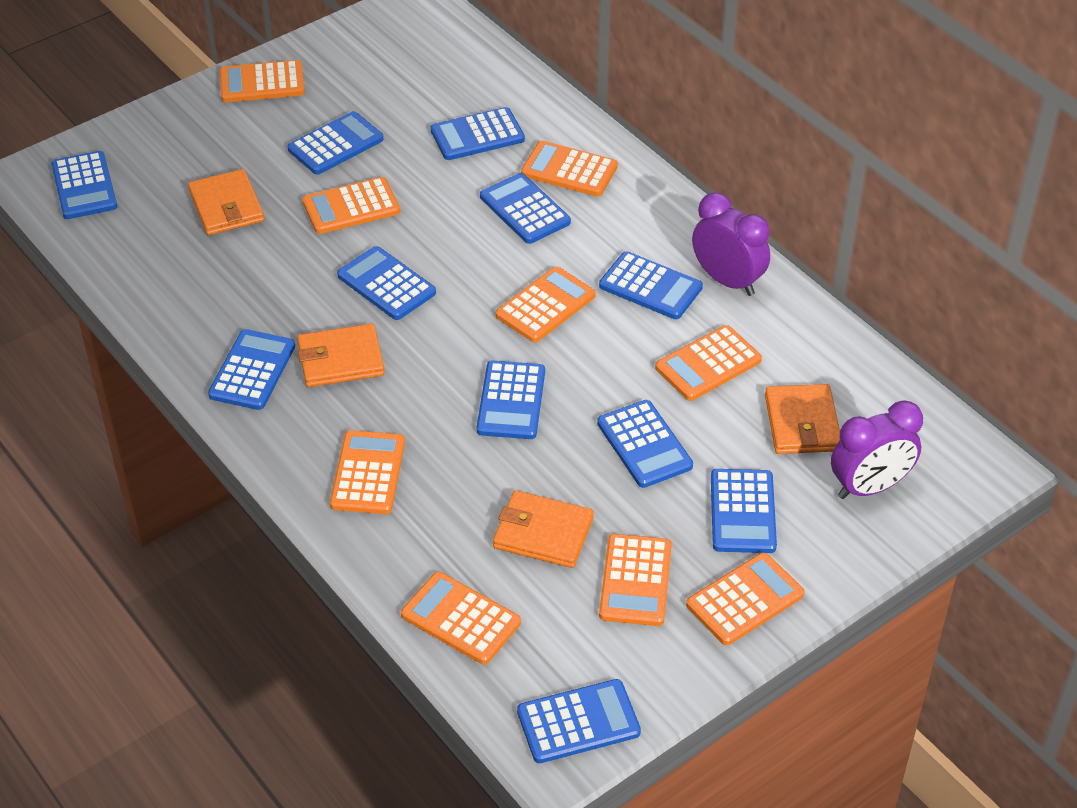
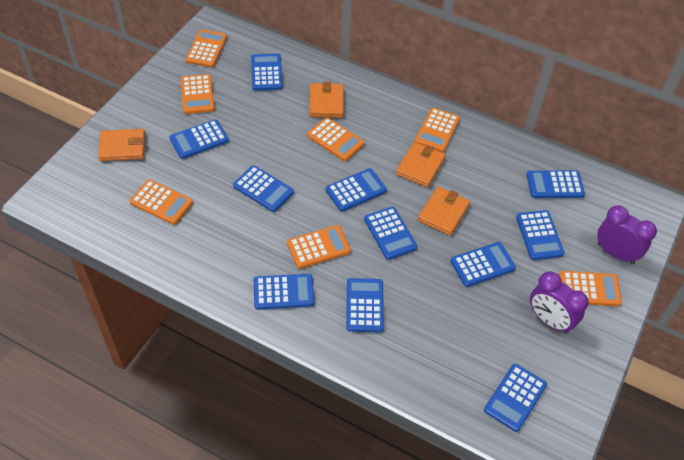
orange calculator: [220,60,305,102] [302,177,400,234] [330,430,405,514] [401,572,521,664] [496,266,596,342] [521,141,618,197] [599,534,672,626] [655,325,762,401] [686,553,804,645] = 9 -> [130,180,193,225] [181,74,215,114] [185,29,227,67] [287,225,351,269] [307,117,365,161] [415,108,460,152] [559,271,622,306] = 7

